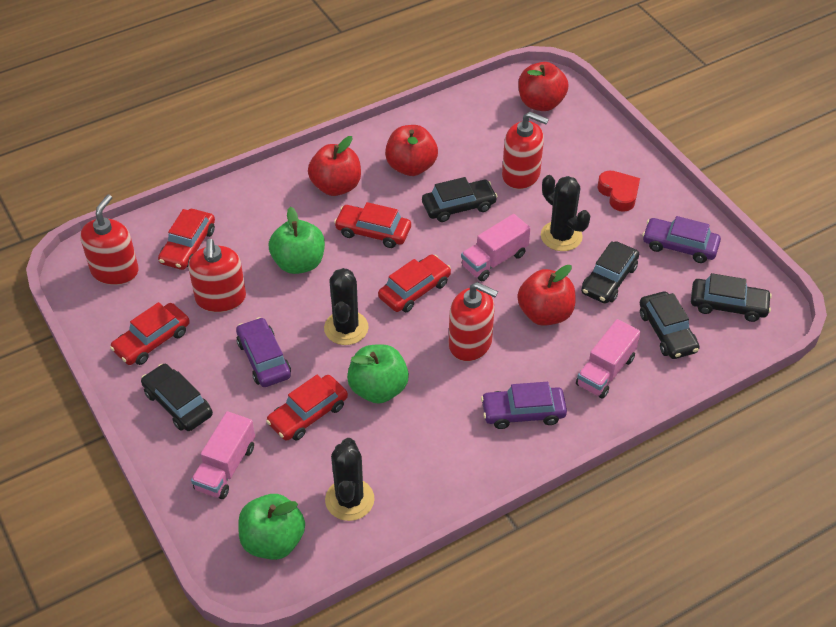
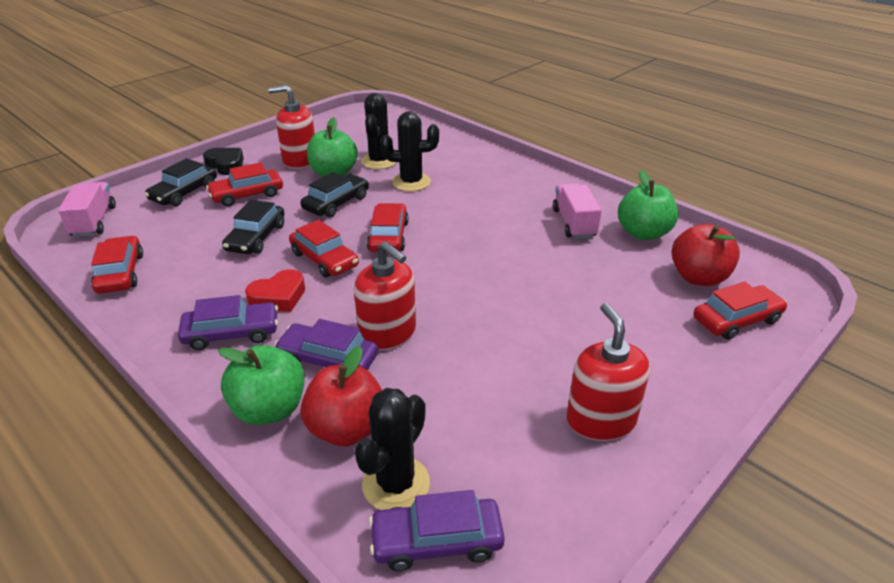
black car: [141,364,213,431] [422,177,498,222] [581,241,639,304] [640,291,700,359] [691,273,772,322] = 5 -> [145,158,217,206] [222,200,284,254] [300,172,369,218] = 3
black heart: none = 0 -> [203,148,244,175] = 1
pink truck: [191,411,255,499] [461,214,531,281] [576,319,641,399] = 3 -> [58,182,116,237] [553,183,602,239] = 2
red apple: [308,136,361,196] [385,125,438,176] [517,265,575,326] [518,62,569,111] = 4 -> [301,346,382,446] [672,224,740,286] = 2
red soap dispenser: [80,194,139,285] [188,239,246,312] [449,282,498,362] [502,112,549,189] = 4 -> [268,85,315,169] [354,241,416,350] [567,303,650,441] = 3

